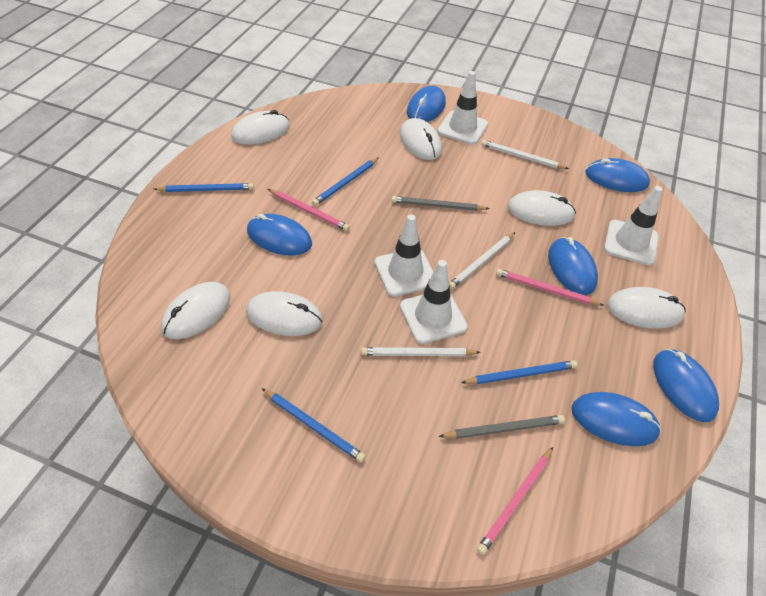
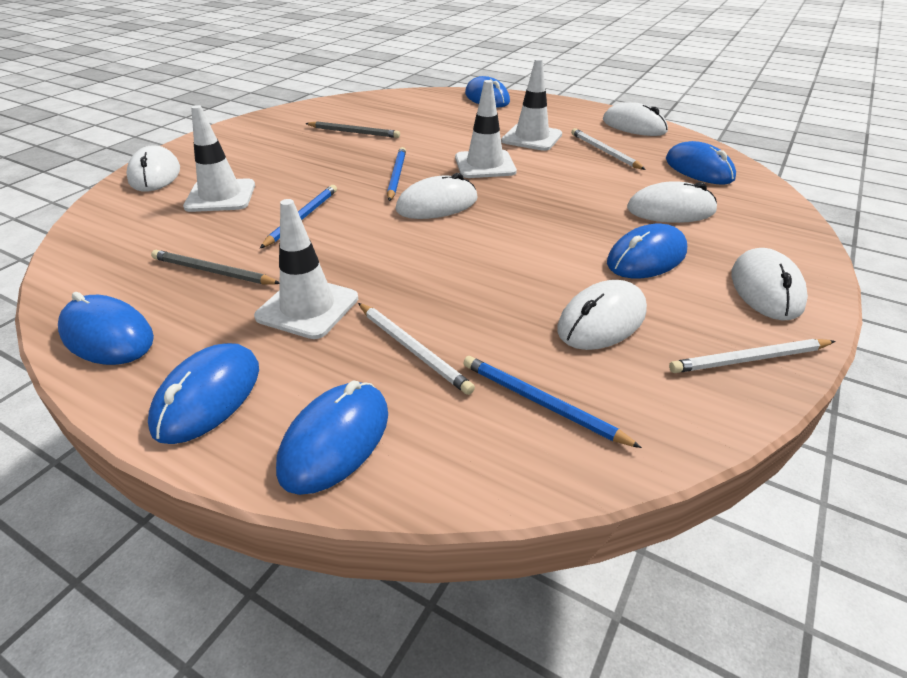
blue pencil: [154,183,254,192] [261,388,366,462] [312,157,379,206] [461,360,577,384] = 4 -> [260,185,337,248] [387,147,406,201] [463,356,642,448] = 3
pink pencil: [268,189,350,231] [477,447,553,555] [496,269,604,306] = 3 -> none = 0

